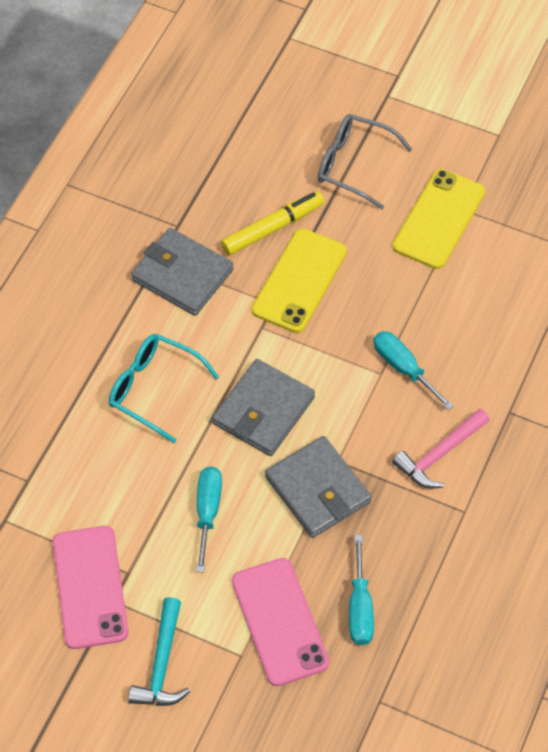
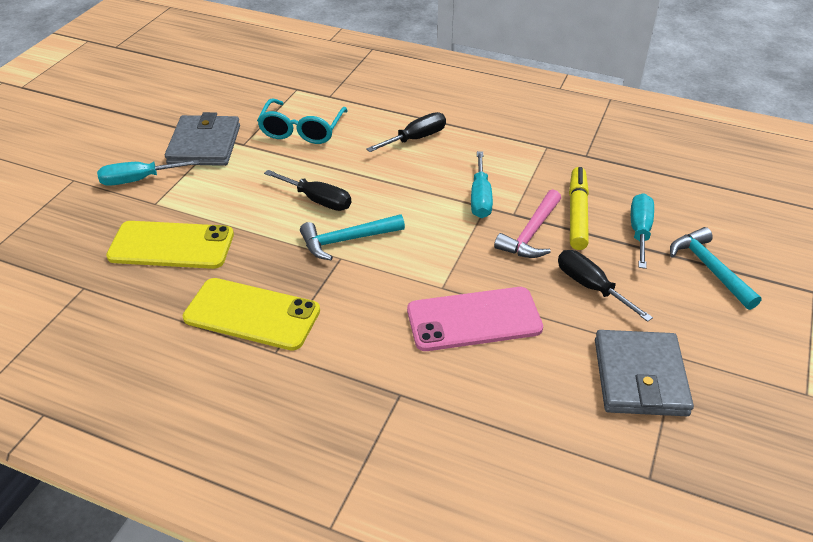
black screwdriver: none = 0 -> [264,170,351,211] [366,112,446,152] [558,250,653,322] = 3
grey glasses: [318,114,412,209] = 1 -> none = 0
grey wallet: [131,228,233,316] [212,359,315,456] [265,436,372,538] = 3 -> [165,112,240,166] [595,330,694,416] = 2
pink phone: [53,526,129,649] [232,558,329,686] = 2 -> [407,287,543,351] = 1
turquoise hammer: [128,597,190,706] = 1 -> [300,214,405,260] [670,227,762,310] = 2

